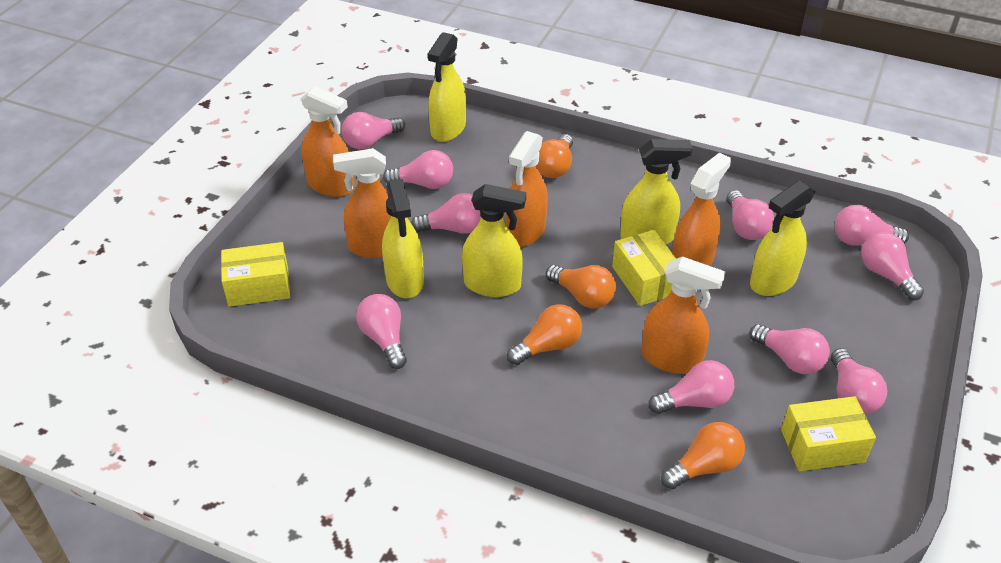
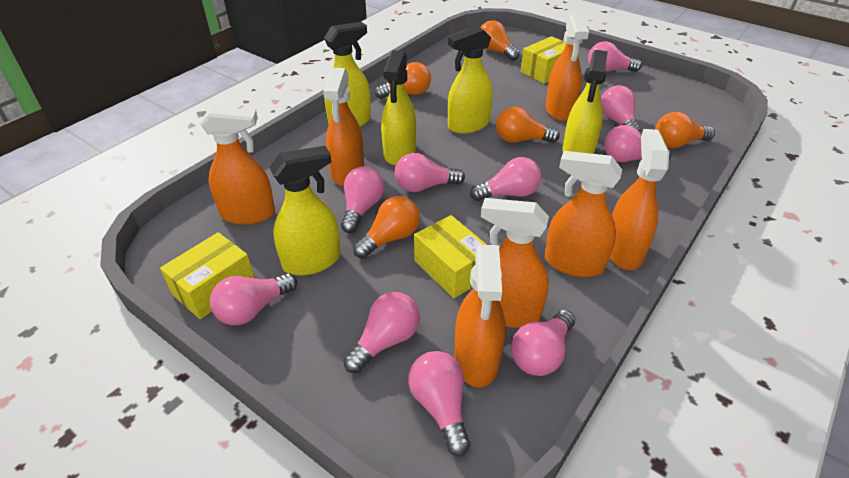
orange light bulb: [507,304,582,365] [536,134,573,178] [546,265,616,309] [661,422,745,489] = 4 -> [353,196,420,259] [375,62,431,99] [480,20,520,61] [496,107,560,143] [655,112,715,148] = 5
orange spray bottle: [300,86,354,197] [333,148,391,258] [506,131,548,247] [642,256,726,374] [672,153,731,266] = 5 -> [200,106,275,225] [323,68,364,186] [455,245,506,388] [481,198,549,328] [545,151,622,277] [546,14,589,121] [610,129,669,270] = 7

